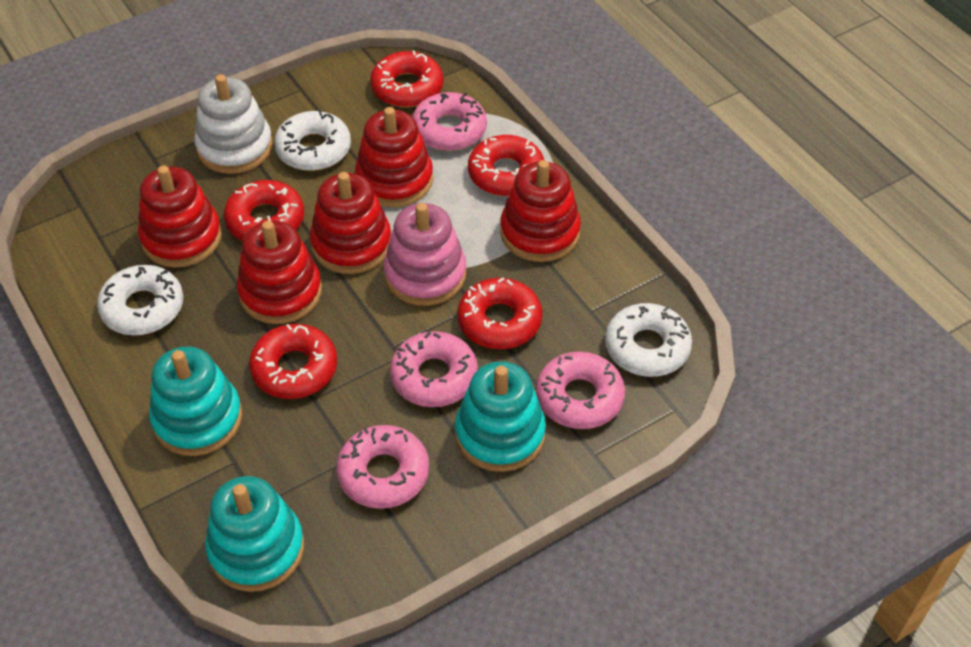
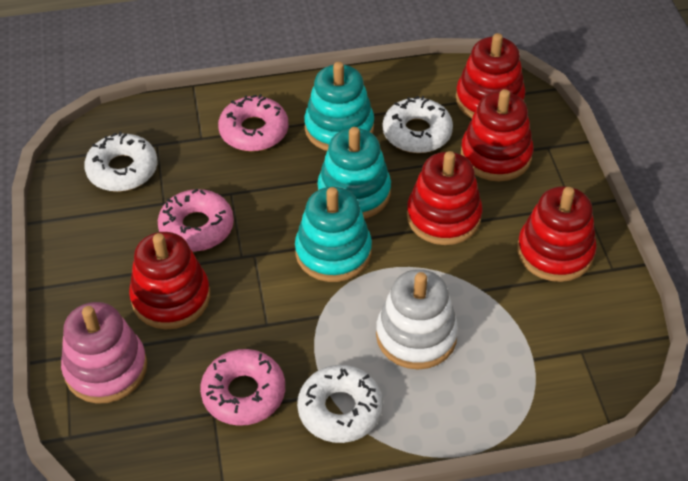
pink donut: [336,425,429,509] [390,331,478,407] [412,92,487,151] [536,352,625,429] = 4 -> [158,188,234,252] [200,349,285,426] [218,94,289,151] = 3
red donut: [224,180,304,241] [249,324,337,399] [370,50,444,107] [457,277,542,349] [468,135,544,196] = 5 -> none = 0

